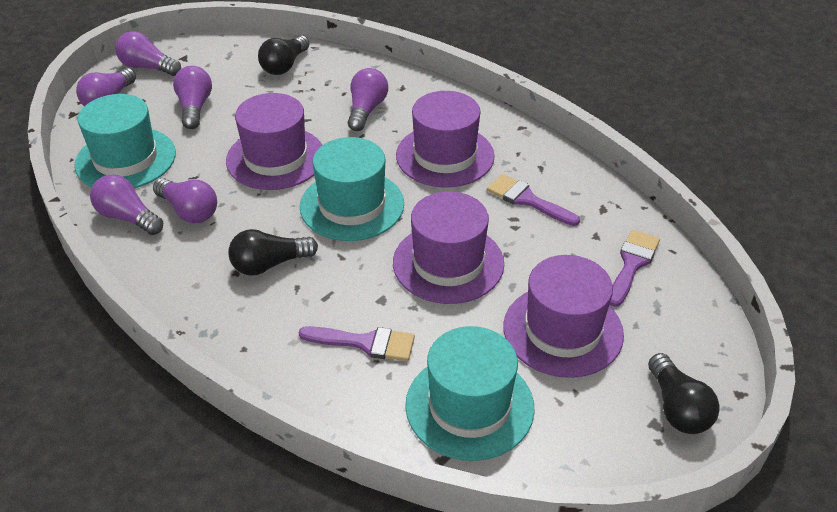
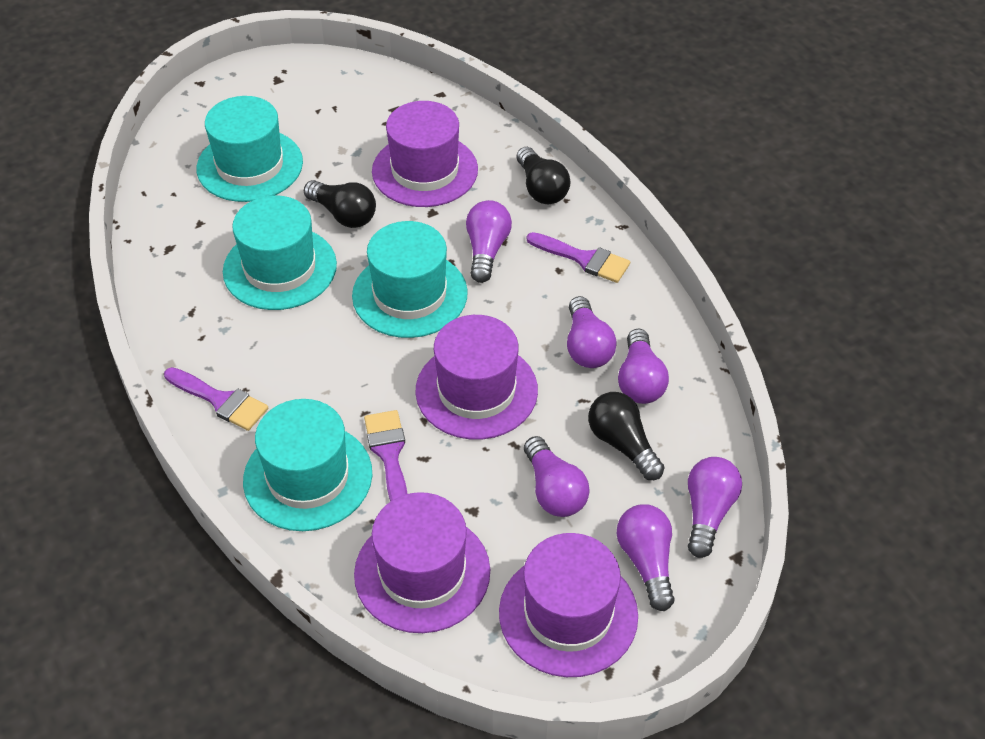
turquoise hat: [74,94,176,188] [300,137,404,241] [405,326,535,461] = 3 -> [197,96,303,202] [223,195,337,310] [243,399,372,531] [352,221,468,338] = 4

